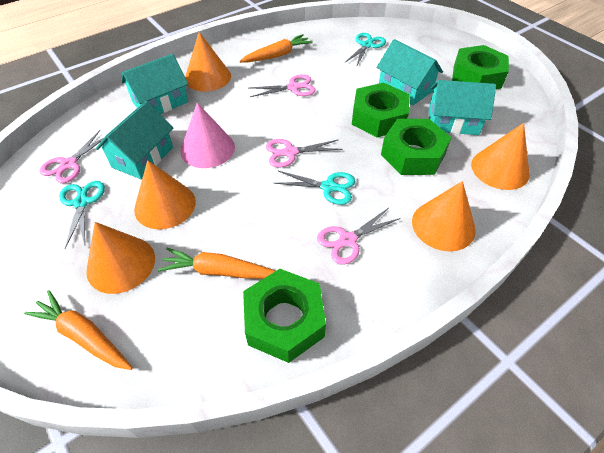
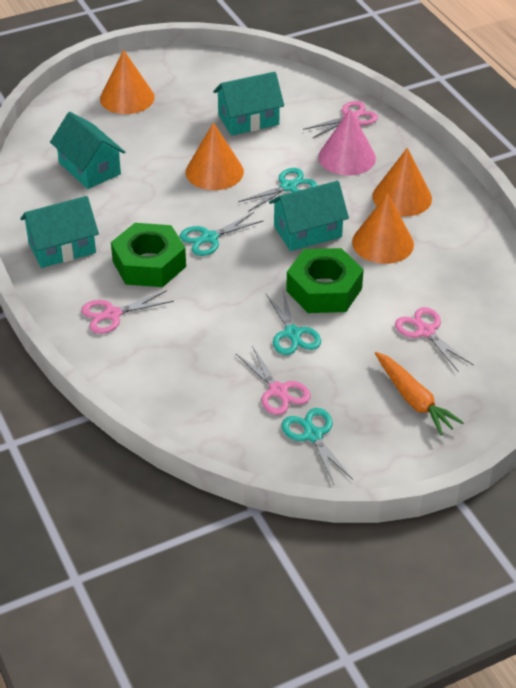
green nut: [243,269,326,363] [352,83,409,137] [381,119,451,175] [452,45,509,89] = 4 -> [111,223,186,287] [286,248,364,313] = 2
orange carrot: [24,290,133,370] [158,248,275,279] [239,34,313,63] = 3 -> [375,352,464,435] = 1
orange cone: [86,222,155,294] [134,160,196,229] [185,32,231,92] [412,181,476,251] [471,123,530,190] = 5 -> [100,50,155,114] [186,122,244,190] [352,193,414,264] [373,148,432,217] = 4
turquoise scissors: [59,181,105,249] [273,171,356,205] [345,33,386,67] = 3 -> [180,212,263,256] [238,168,318,212] [266,289,321,355] [282,408,353,485] = 4

